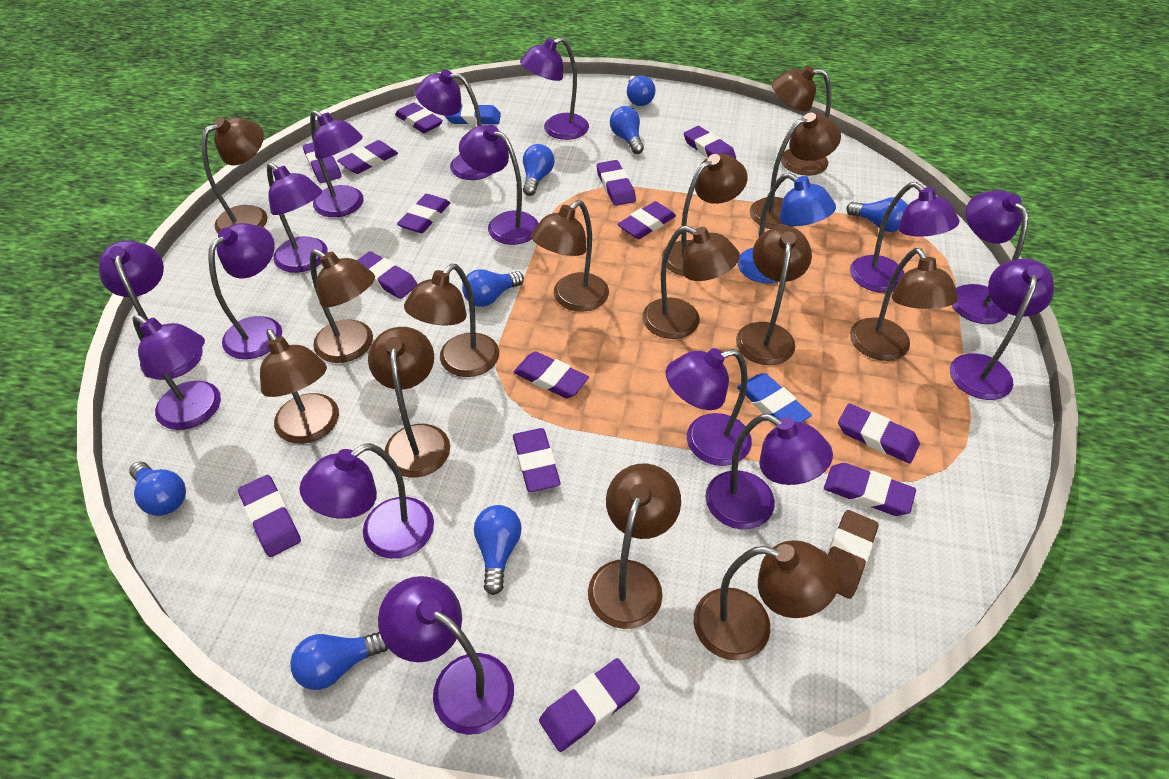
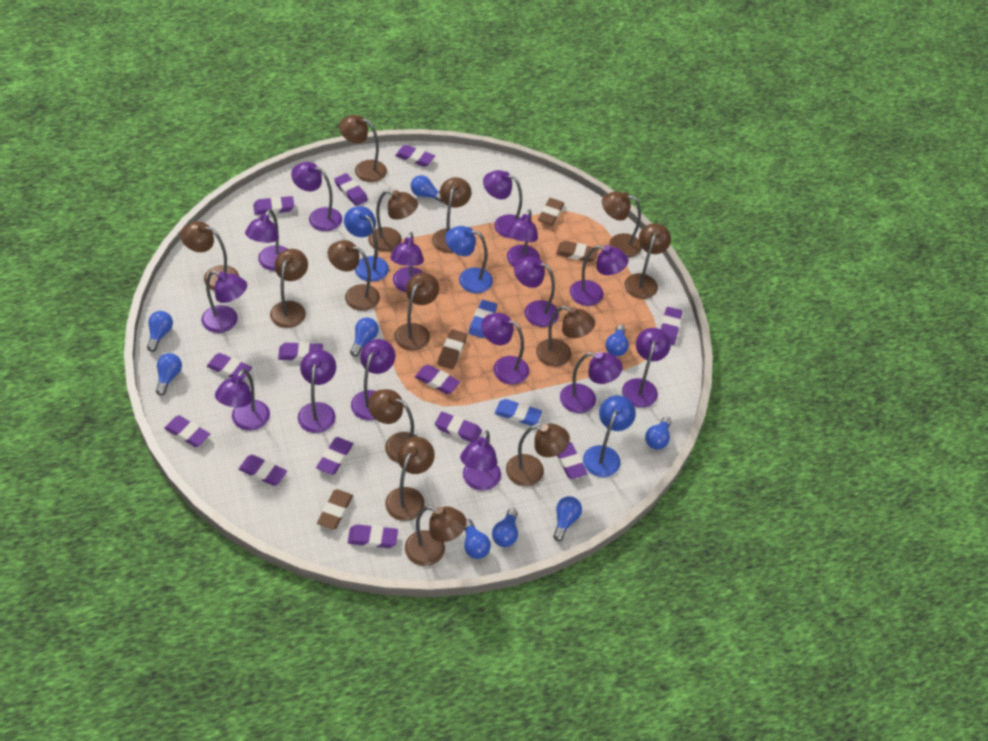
blue lamp: [738,173,836,283] = 1 -> [344,206,389,282] [445,226,493,293] [583,396,636,477] = 3
blue light bulb: [129,461,186,516] [290,632,388,690] [462,269,524,307] [474,505,521,595] [523,144,555,196] [610,106,644,154] [627,75,656,106] [846,197,908,232] = 8 -> [147,311,173,352] [156,353,182,396] [350,317,379,357] [411,175,443,203] [464,519,491,559] [492,508,518,547] [553,496,582,541] [605,325,629,356] [645,416,672,449] = 9
brown eraser: [827,510,879,599] = 1 -> [317,489,353,530] [437,329,467,369] [538,198,564,225] [556,241,599,262] = 4
purple eraser: [238,475,301,557] [303,142,342,183] [337,140,398,174] [356,251,417,299] [395,102,443,133] [397,194,450,233] [513,428,561,492] [514,351,589,399] [539,658,640,752] [596,160,636,206] [617,201,676,239] [684,126,736,159] [824,463,916,516] [838,403,920,464] = 14 -> [164,415,210,447] [207,353,253,380] [239,455,287,486] [253,196,294,215] [278,342,323,361] [316,437,353,475] [334,173,368,206] [348,524,398,548] [395,145,435,167] [415,365,460,394] [435,412,482,442] [557,442,588,479] [660,307,682,345] = 13

